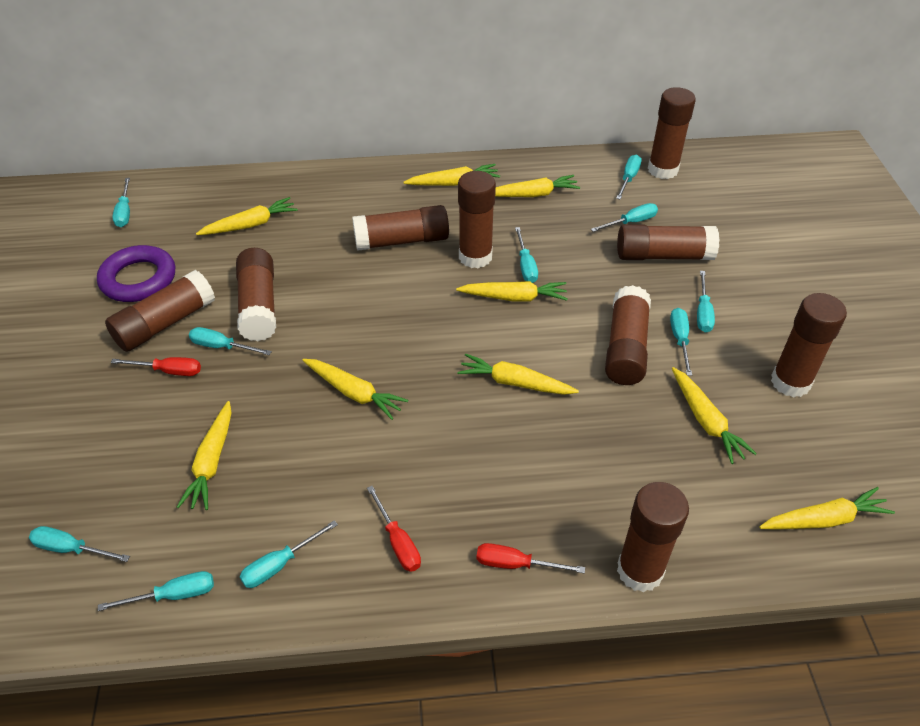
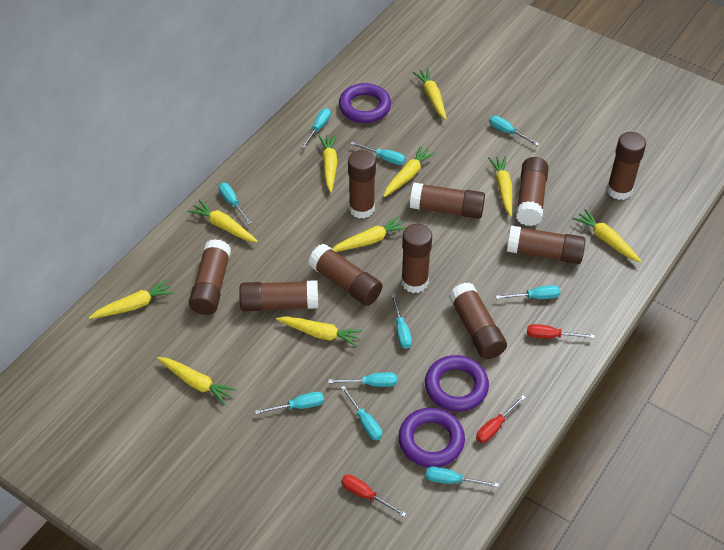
brown glue stick: [105,270,215,352] [236,248,276,341] [352,205,449,251] [458,171,496,268] [605,285,651,385] [617,224,720,260] [617,482,689,592] [648,87,696,179] [771,293,847,397] = 9 -> [189,239,231,315] [239,280,318,311] [308,244,382,306] [348,150,376,219] [401,224,432,293] [410,183,485,219] [449,282,507,359] [507,226,585,264] [516,157,549,226] [607,132,646,200] = 10
purple ring: [97,245,175,302] = 1 -> [339,83,391,123] [398,408,465,467] [425,355,489,412] = 3
yellow carrot: [177,401,232,510] [196,197,298,235] [302,359,408,420] [403,164,500,186] [456,281,568,302] [457,353,579,395] [495,175,580,197] [672,367,757,464] [759,487,895,530] = 9 -> [89,279,174,319] [157,357,237,405] [188,200,258,242] [276,316,363,347] [319,134,337,192] [333,216,407,252] [383,146,436,197] [413,68,446,120] [488,156,512,216] [573,209,642,262] = 10

